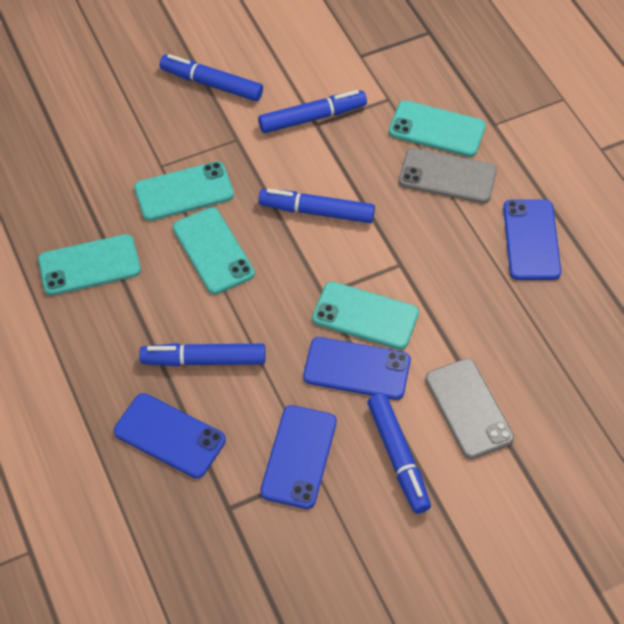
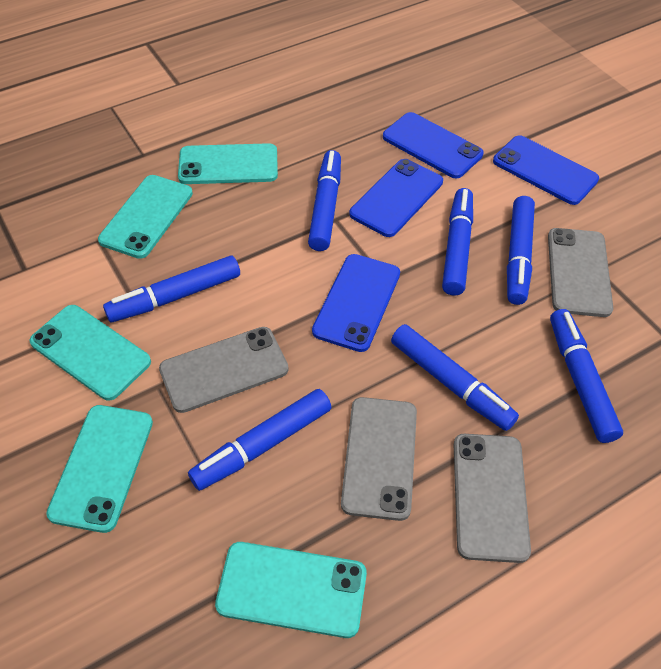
blue marker: [139,343,265,366] [160,54,263,101] [258,90,367,133] [258,189,375,223] [367,393,431,514] = 5 -> [103,255,240,322] [188,389,332,491] [308,150,341,251] [391,324,519,431] [442,188,473,295] [507,196,535,305] [550,309,623,443] = 7
grey phone: [399,148,497,203] [425,358,514,459] = 2 -> [159,327,289,413] [341,397,417,521] [454,434,531,563] [548,228,613,317] = 4

